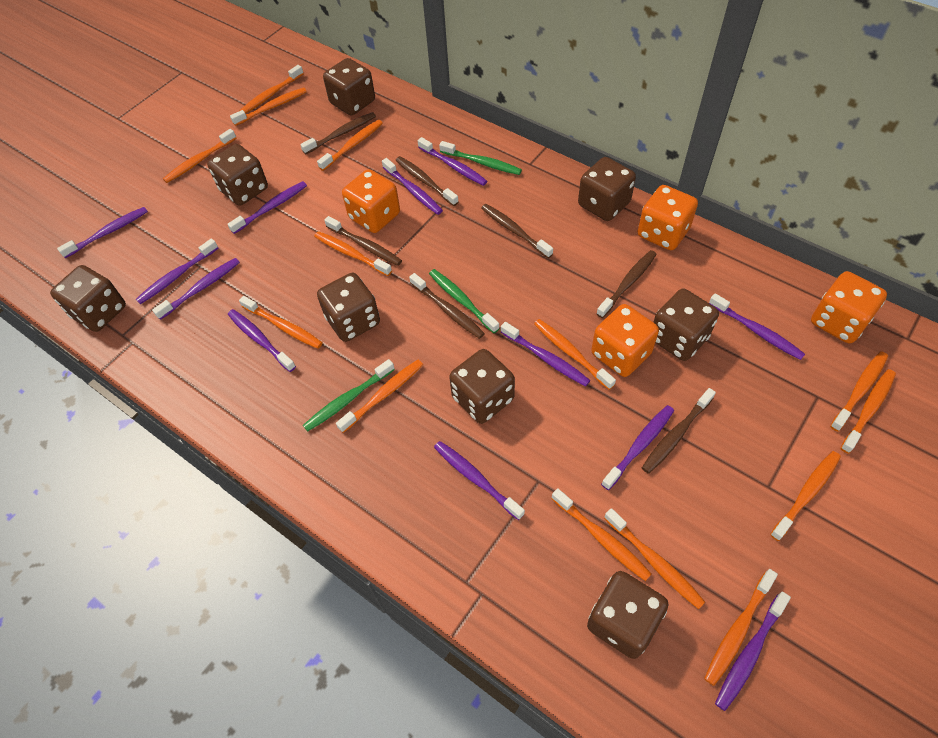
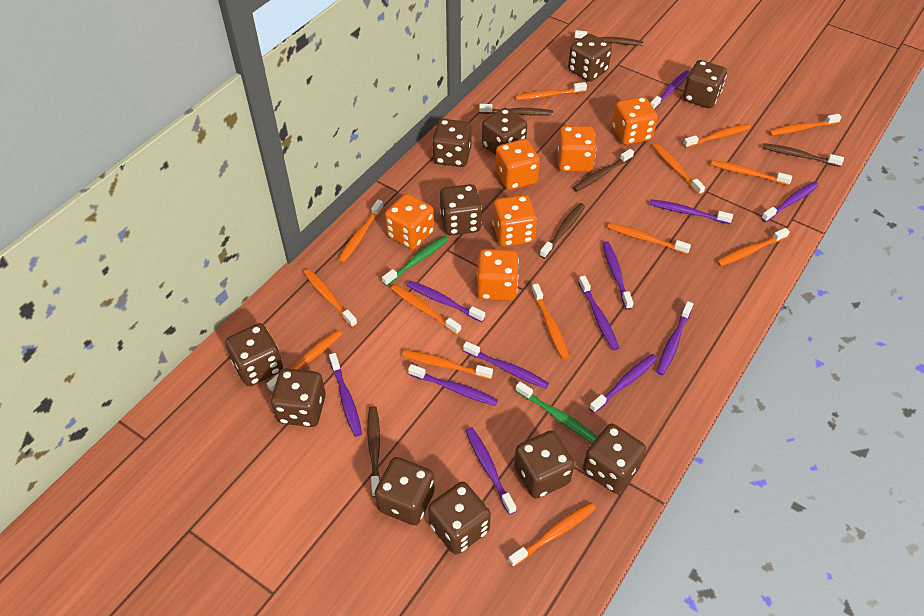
brown dice: [50,265,126,332] [207,144,268,206] [317,273,380,342] [323,58,375,115] [449,349,515,424] [578,157,636,221] [587,571,668,659] [653,289,719,361] = 8 -> [225,323,283,386] [271,368,326,427] [375,457,435,525] [428,482,491,555] [432,119,472,167] [440,184,482,235] [482,108,527,155] [514,431,574,499] [568,34,612,82] [583,424,646,493] [683,60,727,108] = 11
brown toothbrush: [300,112,376,154] [324,216,402,266] [395,156,458,206] [409,273,485,339] [481,204,553,258] [596,250,657,318] [642,388,716,474] = 7 -> [367,406,380,497] [479,104,553,116] [540,203,585,259] [573,149,634,192] [574,30,643,46] [763,143,844,167] = 6
green toothbrush: [303,359,395,432] [429,269,500,333] [439,141,522,175] = 3 -> [382,236,449,286] [516,382,597,442] = 2
orange dice: [342,169,400,233] [591,304,659,377] [637,185,698,250] [811,271,887,343] = 4 -> [385,193,434,250] [477,249,519,301] [492,195,537,247] [495,139,540,190] [557,126,597,172] [612,96,658,145] = 6

